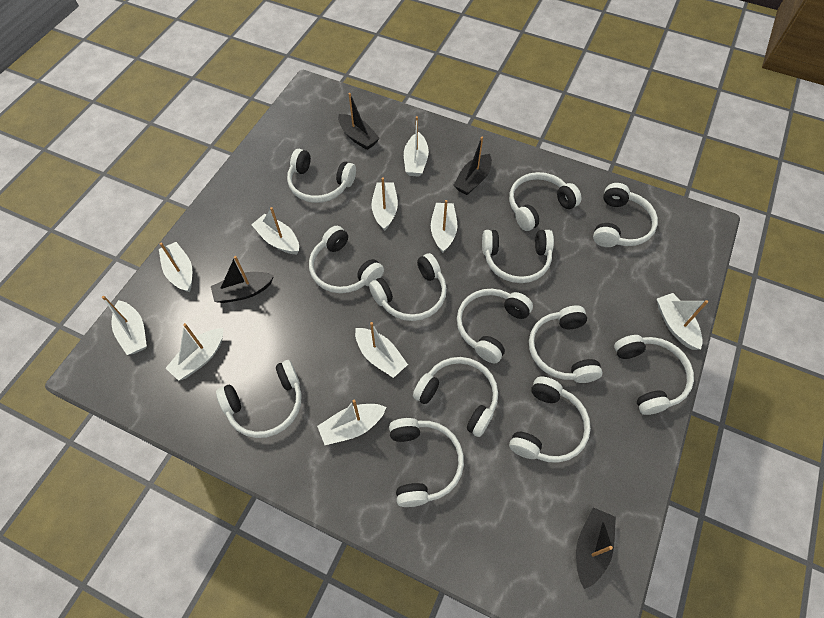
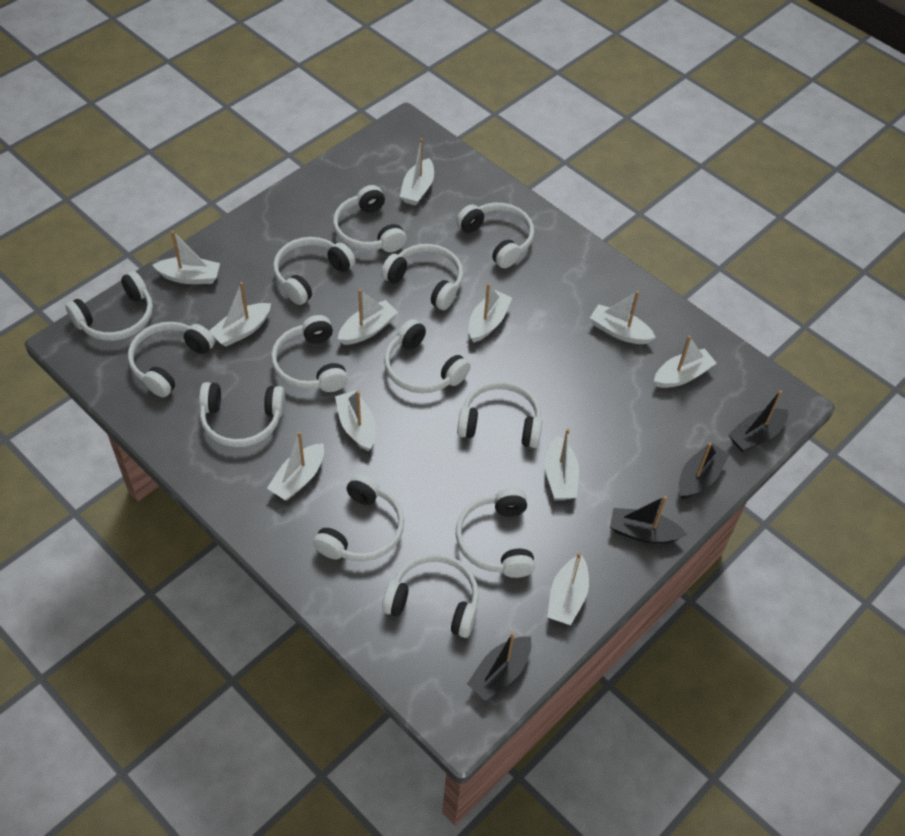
white boat: [102,296,147,355] [159,242,192,292] [166,323,224,381] [251,207,299,254] [317,400,386,445] [355,322,408,378] [372,177,398,231] [404,116,429,177] [431,200,457,253] [657,293,708,350] = 10 -> [152,231,220,284] [209,282,271,346] [267,431,324,500] [335,390,376,451] [338,289,398,345] [400,138,434,206] [469,283,512,343] [545,429,579,500] [547,553,589,625] [590,291,656,344] [654,336,717,388] = 11

